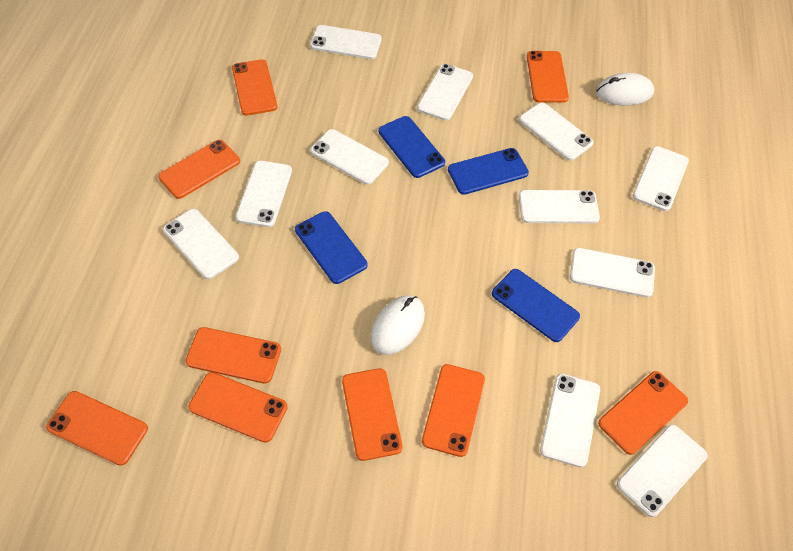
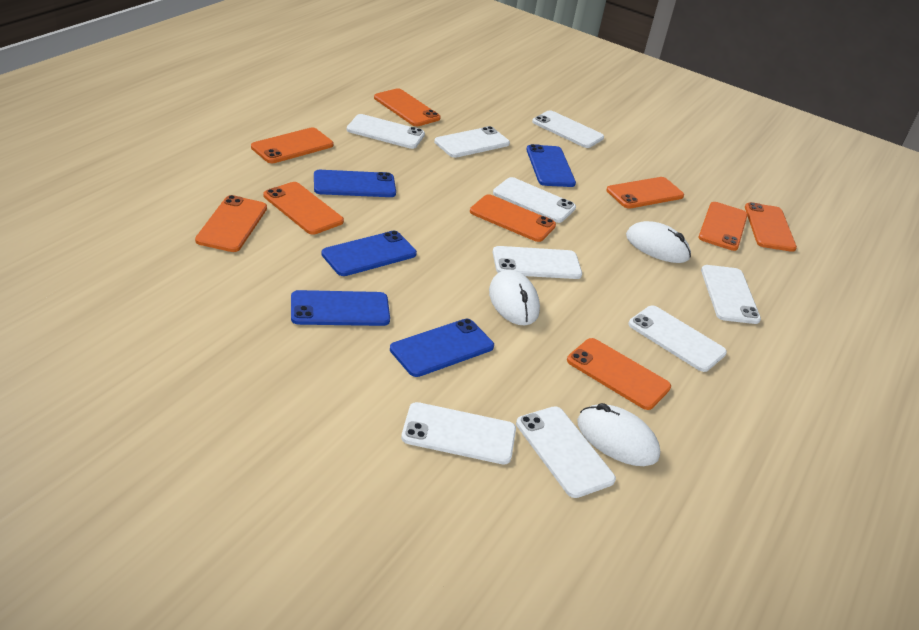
blue phone: [295,211,368,284] [378,116,445,178] [448,148,529,195] [492,269,580,342] = 4 -> [291,290,390,326] [314,170,396,197] [321,231,417,276] [390,319,494,377] [526,144,576,187] = 5
white mouse: [371,295,425,355] [596,73,654,105] = 2 -> [489,270,540,325] [577,403,660,466] [626,221,691,263] = 3
white phone: [163,209,239,279] [236,160,292,227] [310,25,382,59] [310,129,389,185] [417,64,473,121] [519,102,593,161] [519,190,600,223] [540,374,600,467] [570,248,655,297] [617,425,707,517] [633,146,689,211] = 11 -> [347,114,425,149] [401,402,516,465] [434,126,510,158] [493,177,576,223] [493,246,582,279] [516,406,616,498] [532,110,604,148] [629,305,727,372] [701,265,761,324] = 9

